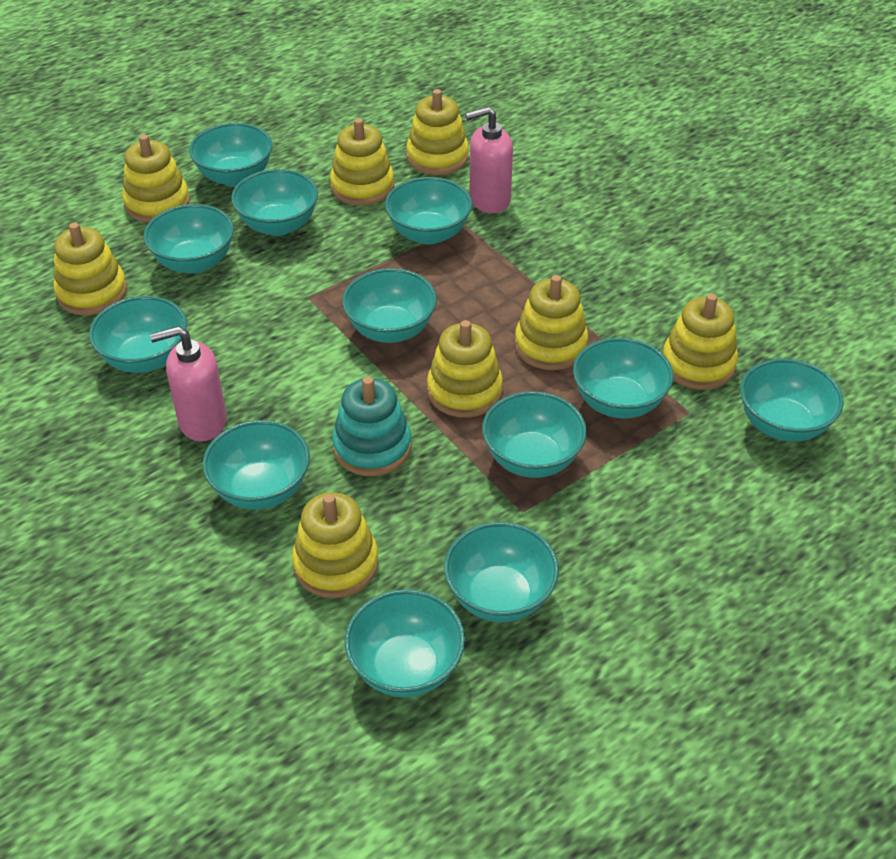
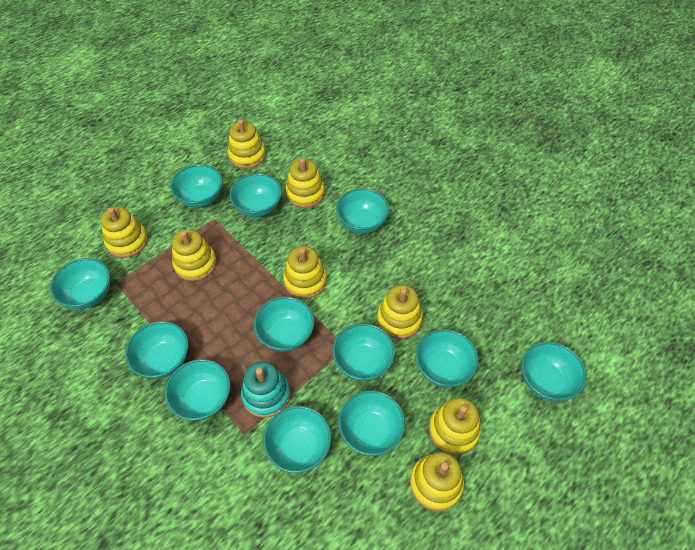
pink soap dispenser: [150,326,227,442] [465,106,513,214] = 2 -> none = 0

